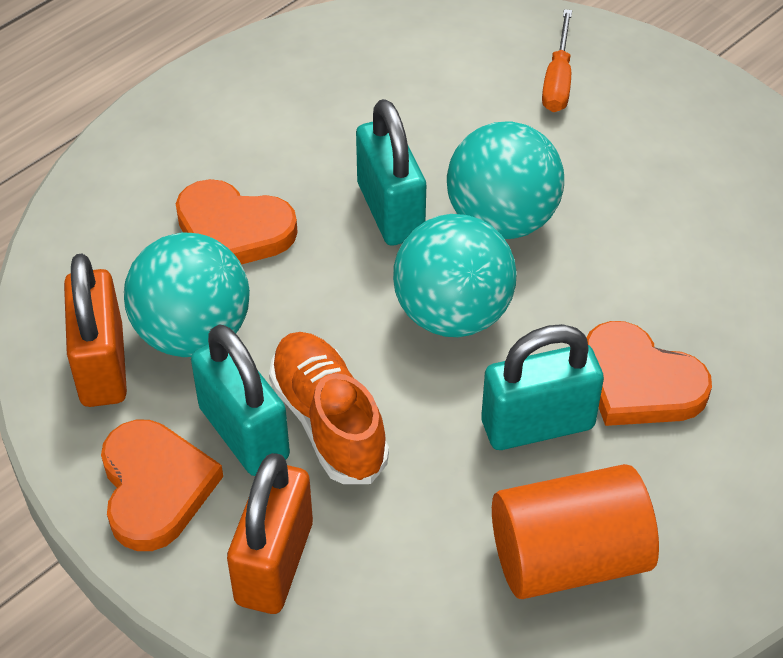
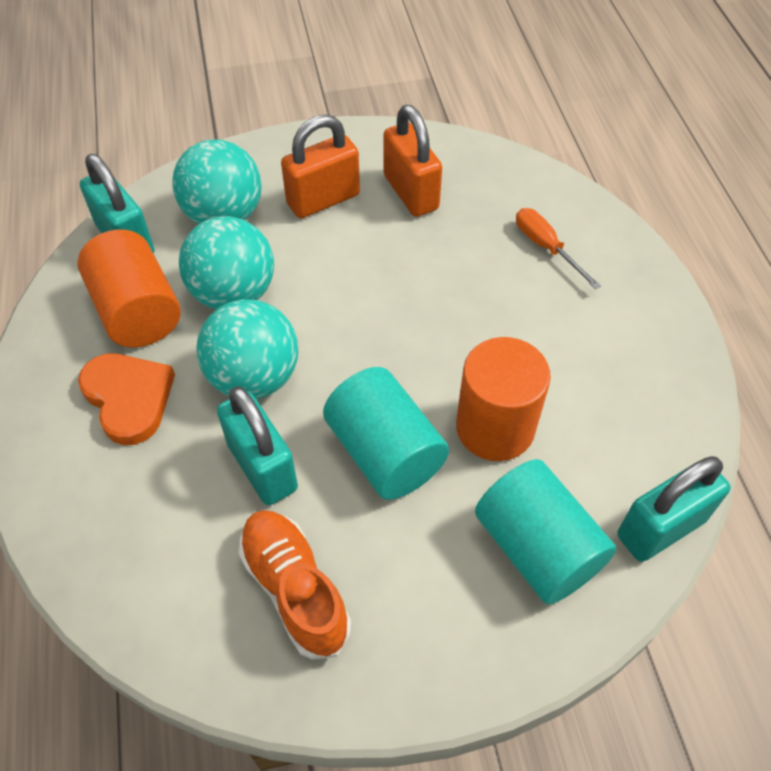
orange cylinder: [492,464,659,599] = 1 -> [77,229,181,348] [456,337,551,461] = 2
orange heart: [101,420,223,551] [176,179,298,265] [586,321,712,426] = 3 -> [78,354,175,445] = 1
turquoise cylinder: none = 0 -> [323,367,449,500] [475,459,617,605] = 2

